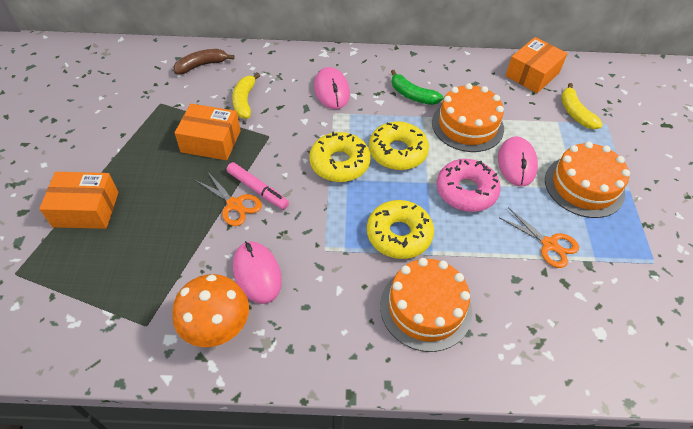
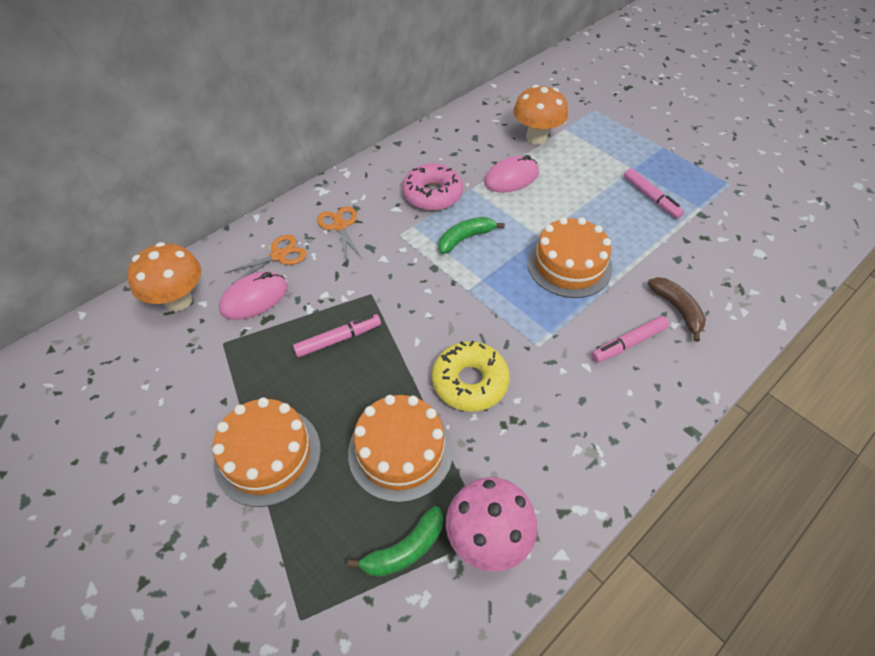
green banana: [391,70,443,105] = 1 -> [347,506,443,577] [438,217,505,254] = 2
orange box: [39,172,119,229] [175,104,240,160] [505,37,568,93] = 3 -> none = 0
orange mushroom: [172,274,249,347] = 1 -> [127,242,201,311] [513,85,568,145] = 2
pink marker: [227,162,289,209] = 1 -> [293,314,381,357] [591,316,669,363] [624,168,684,219] = 3
pink mouse: [233,241,282,304] [314,67,350,109] [498,136,538,187] = 3 -> [219,272,288,320] [484,155,539,193] = 2
pink mushroom: none = 0 -> [446,477,537,572] = 1
yellow banana: [232,73,260,119] [561,83,603,129] = 2 -> none = 0
yellow donut: [309,132,371,182] [367,200,434,259] [369,122,429,170] = 3 -> [432,341,510,412] = 1

